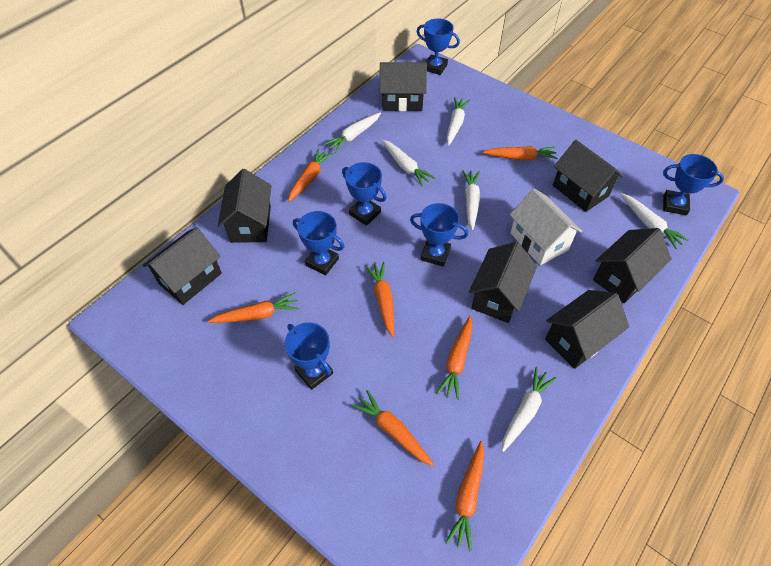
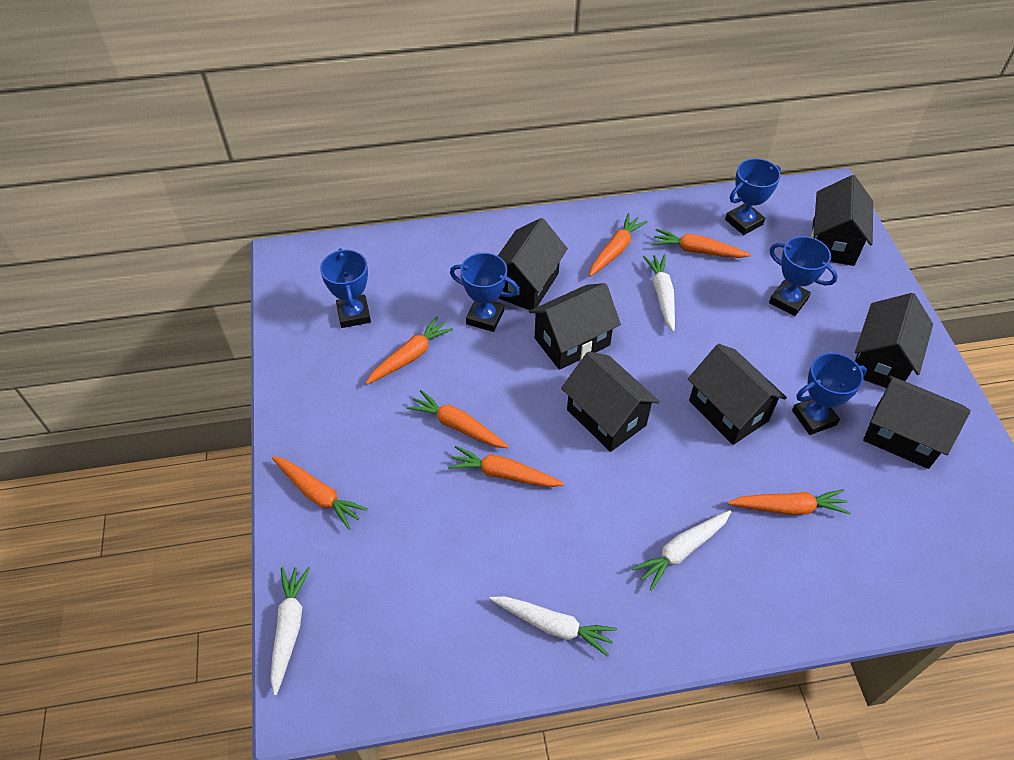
blue trophy: [285,322,333,390] [293,211,344,276] [342,162,387,226] [410,203,468,267] [416,19,460,75] [663,154,724,216] = 6 -> [320,248,371,328] [450,253,519,332] [725,158,781,235] [769,236,838,316] [792,353,867,435] = 5
white carrot: [324,113,381,153] [382,140,435,186] [447,97,470,146] [462,170,480,230] [502,367,556,452] [620,193,689,249] = 6 -> [270,567,310,696] [490,596,617,657] [632,510,731,590] [643,254,675,332] = 4
white house: [510,188,583,265] = 1 -> none = 0

